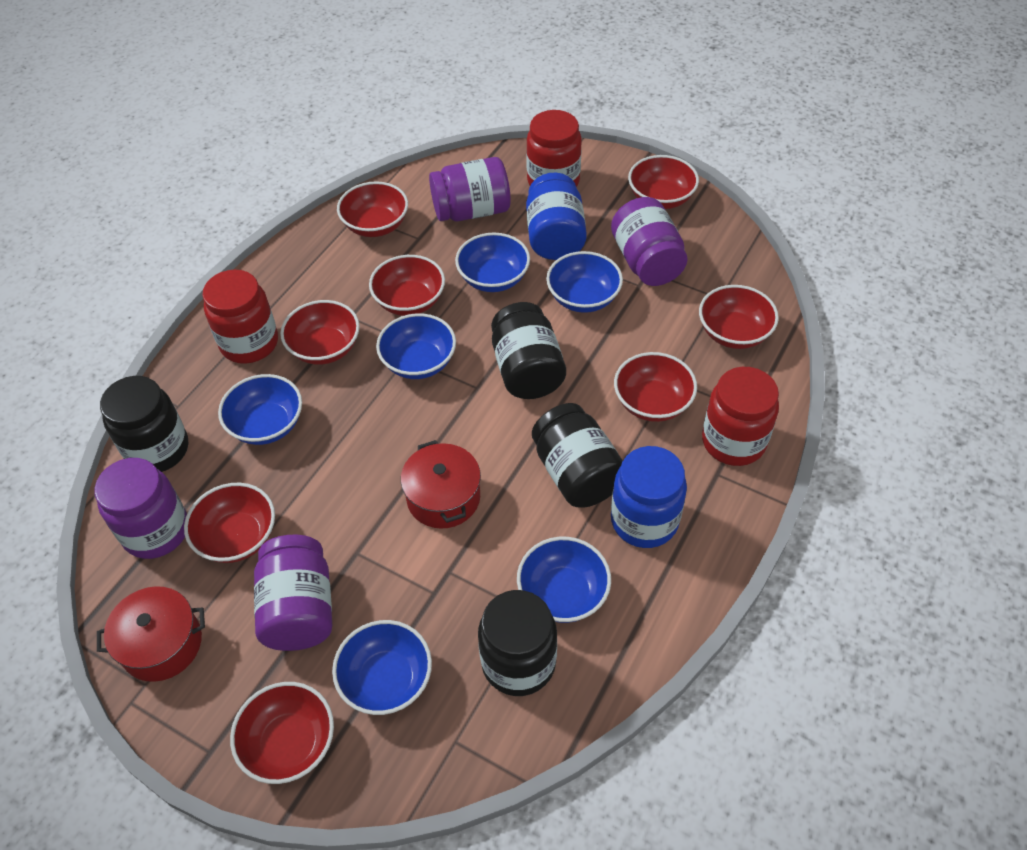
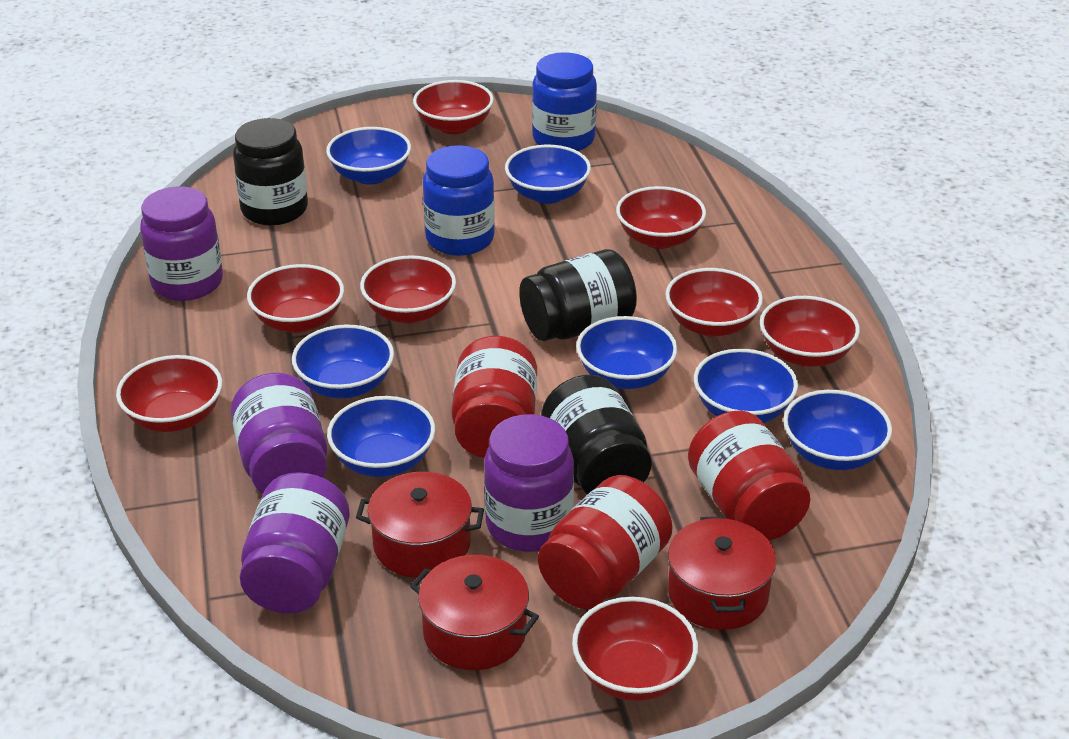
black jar: [100,376,188,472] [478,590,557,696] [491,302,566,399] [532,403,623,508] = 4 -> [233,118,308,226] [519,249,637,341] [541,375,652,495] = 3
blue bowl: [218,374,302,445] [332,620,432,715] [376,313,456,379] [455,233,530,292] [517,537,611,623] [546,251,623,313] = 6 -> [292,324,394,398] [326,127,411,185] [327,396,435,477] [505,145,591,204] [576,316,678,389] [694,349,798,423] [783,390,892,470] = 7
red pot: [97,586,205,682] [401,440,481,529] = 2 -> [356,472,484,578] [410,555,539,670] [668,516,776,630] = 3

